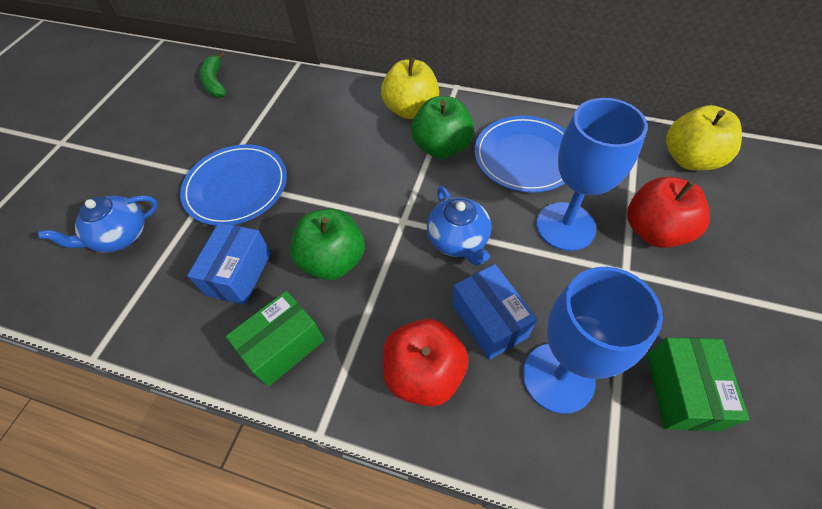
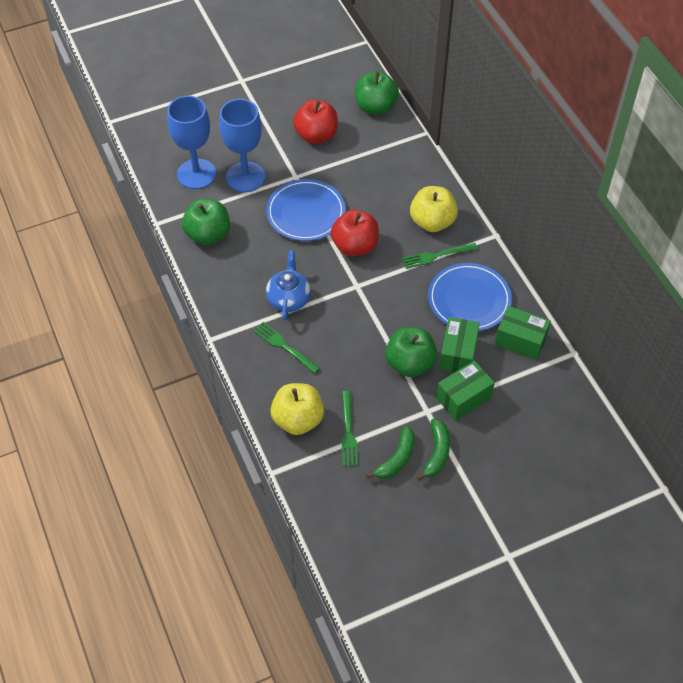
blue box: [187,222,271,305] [452,264,537,360] = 2 -> none = 0
blue teapot: [38,195,158,252] [427,186,492,266] = 2 -> [266,250,311,320] = 1
green apple: [290,209,365,280] [411,96,474,159] = 2 -> [182,199,230,245] [355,71,399,115] [385,327,437,377] = 3
green banana: [200,51,226,97] = 1 -> [366,425,415,479] [417,419,450,481] = 2
green box: [226,291,325,387] [647,337,750,431] = 2 -> [436,360,495,420] [439,317,480,372] [495,306,551,360] = 3
green fork: none = 0 -> [253,322,320,374] [342,391,358,467] [402,243,478,269] = 3

